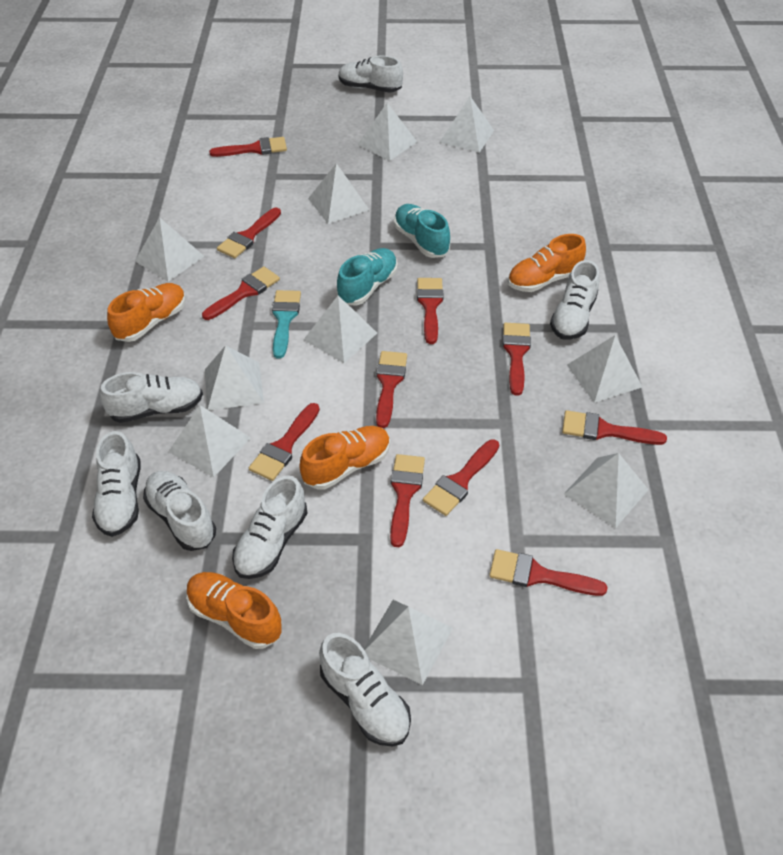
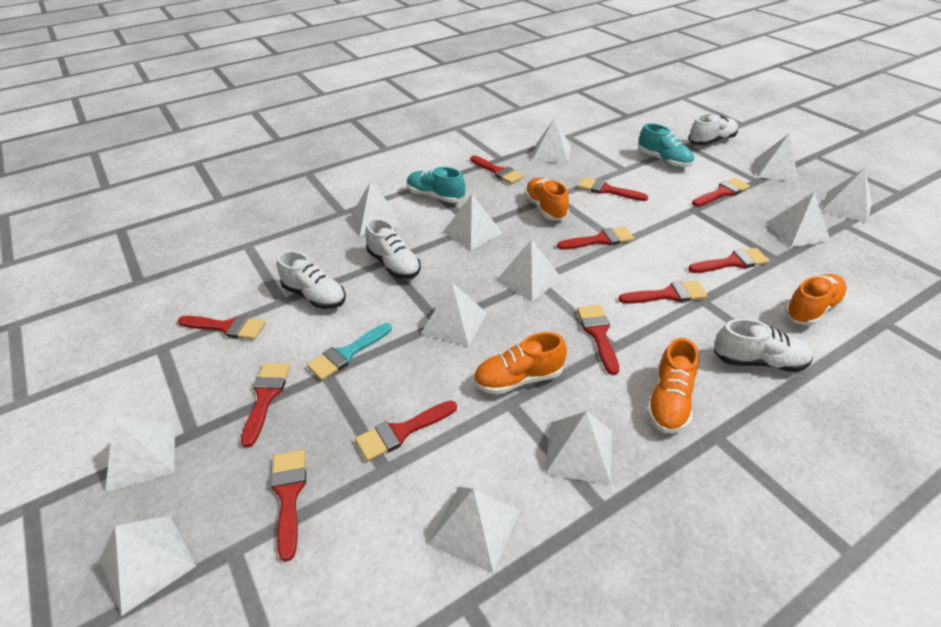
white pyramid: [135,217,204,282] [168,405,251,477] [205,345,264,410] [303,295,377,363] [308,163,369,224] [357,103,417,161] [364,600,453,685] [439,96,494,153] [564,453,649,528] [567,335,642,403] = 10 -> [99,516,196,616] [105,417,175,493] [352,183,401,236] [421,283,487,347] [428,487,520,573] [443,194,502,251] [496,239,562,301] [532,118,571,163] [545,411,612,484] [755,133,799,182] [766,192,831,247] [821,168,872,223] = 12
white shoe: [92,431,140,537] [100,372,203,423] [143,471,216,551] [232,476,307,579] [319,633,411,747] [339,56,403,92] [550,260,600,340] = 7 -> [277,251,346,309] [366,219,421,279] [688,114,738,145] [714,319,813,372] = 4

